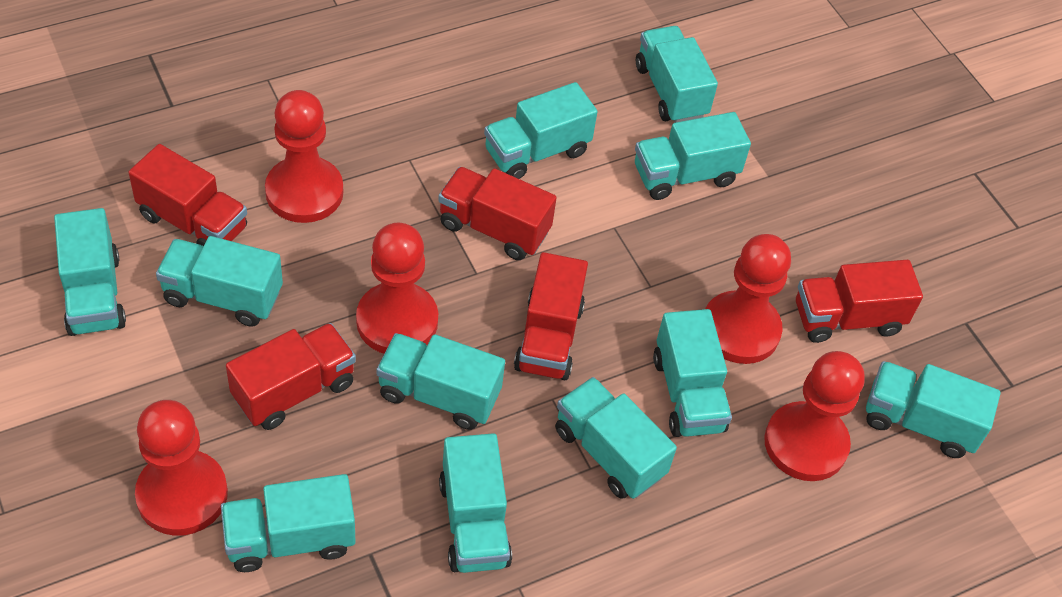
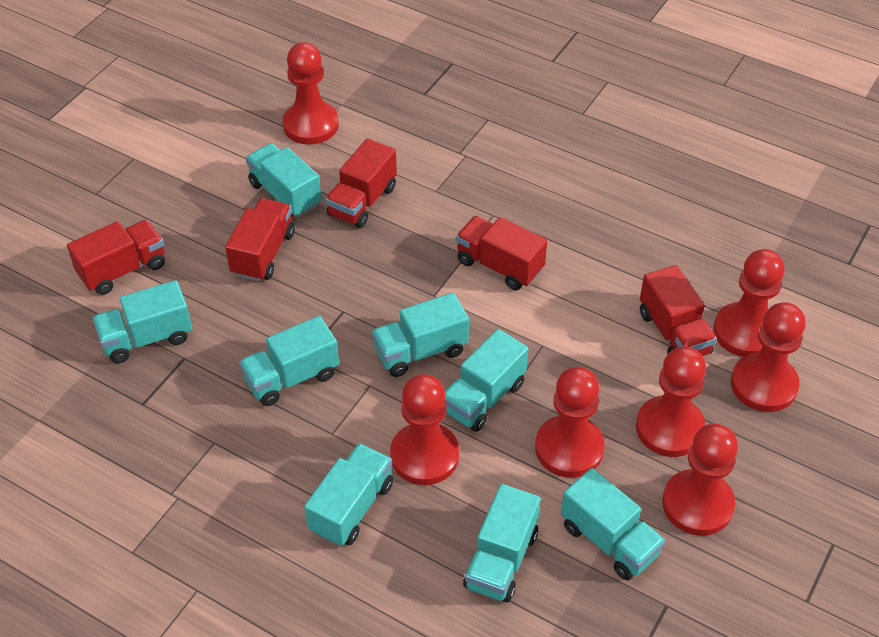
red pawn: [135,400,228,536] [265,90,343,223] [356,223,438,354] [705,234,791,364] [764,351,865,481] = 5 -> [283,42,339,145] [390,374,459,485] [535,367,605,478] [636,346,706,457] [662,424,738,536] [713,249,785,357] [731,302,806,412] = 7
turquoise truck: [54,208,126,336] [156,236,283,327] [221,474,356,572] [376,333,505,430] [439,433,512,573] [484,82,598,179] [555,377,677,499] [635,112,751,200] [636,26,718,123] [653,309,732,437] [866,361,1001,458] = 11 -> [92,280,192,363] [239,316,339,406] [246,143,321,218] [304,443,393,546] [372,293,469,377] [445,329,528,432] [463,484,541,602] [561,468,665,580] = 8

